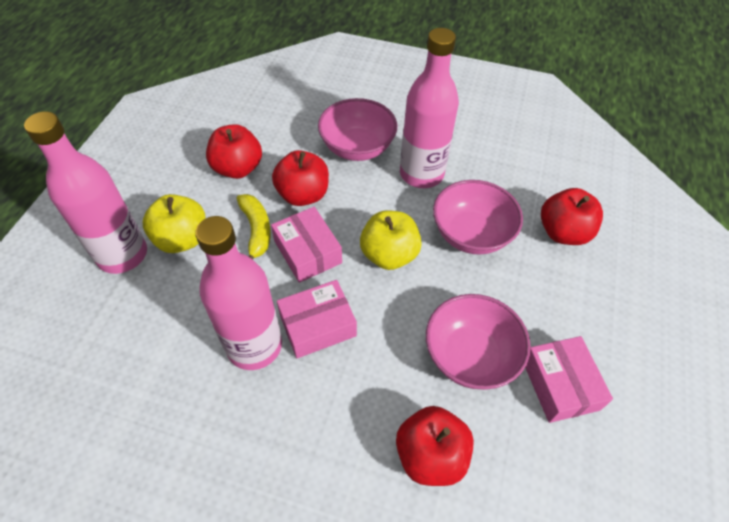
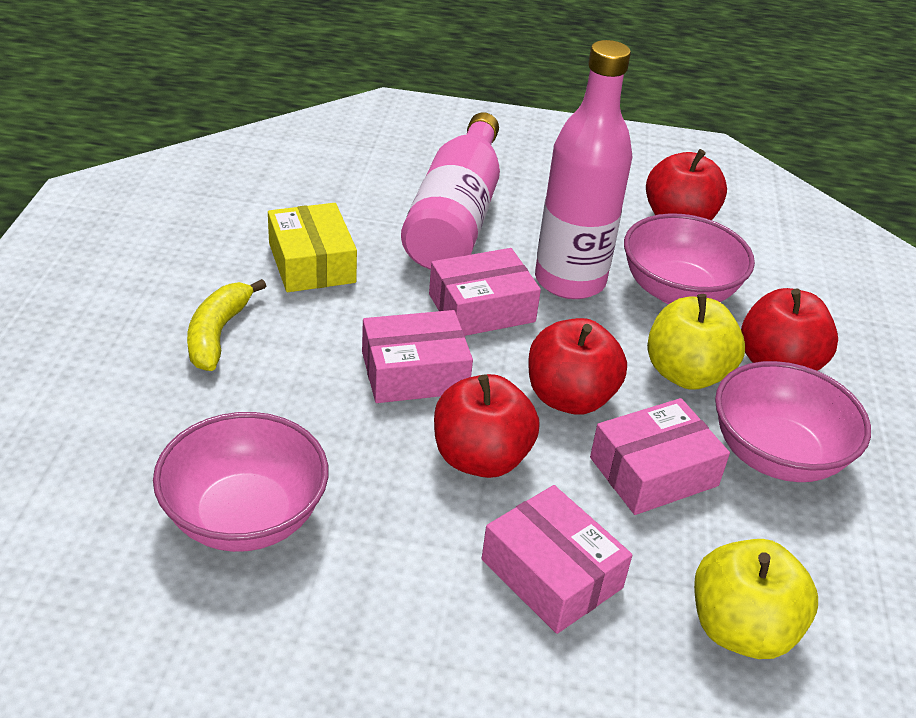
pink bottle: [24,111,147,274] [195,216,282,370] [400,28,459,188] = 3 -> [401,112,500,270] [535,40,632,299] = 2
pink box: [271,207,342,283] [277,280,357,358] [525,336,613,423] = 3 -> [362,310,473,403] [429,248,541,336] [481,485,632,634] [590,398,730,515] = 4
yellow box: none = 0 -> [268,203,357,292] = 1

